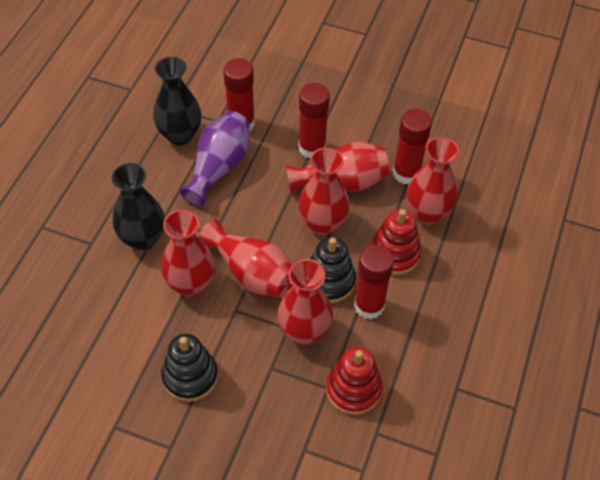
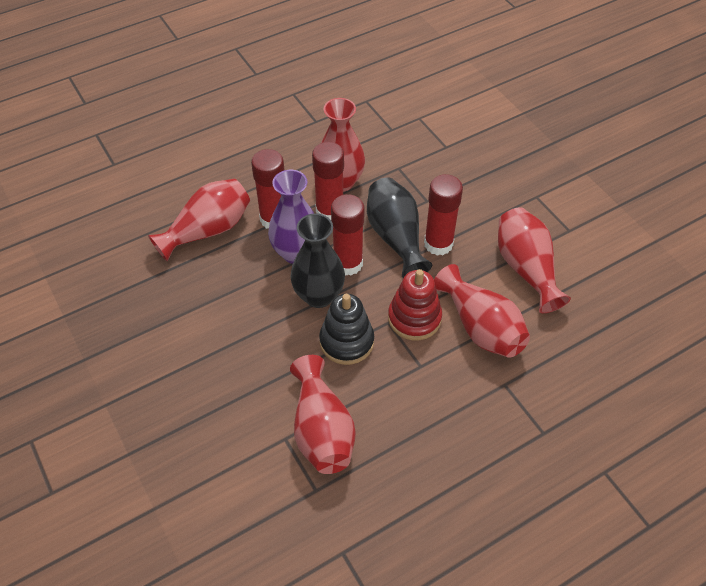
black stacking toy: [161,334,218,402] [311,237,356,303] = 2 -> [319,294,374,365] = 1
red stacking toy: [326,347,382,415] [371,209,421,275] = 2 -> [388,269,442,340] = 1
red vase: [161,209,215,296] [199,219,293,297] [277,259,333,345] [286,142,389,194] [298,147,350,235] [407,137,459,224] = 6 -> [148,179,250,261] [290,355,356,474] [321,98,365,192] [434,264,530,358] [498,207,571,313] = 5

